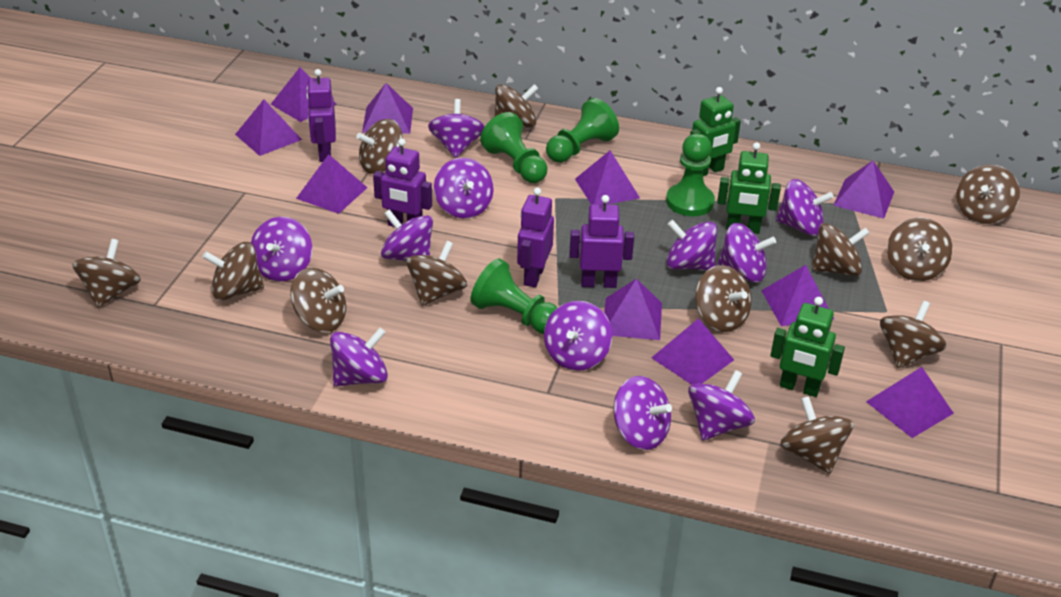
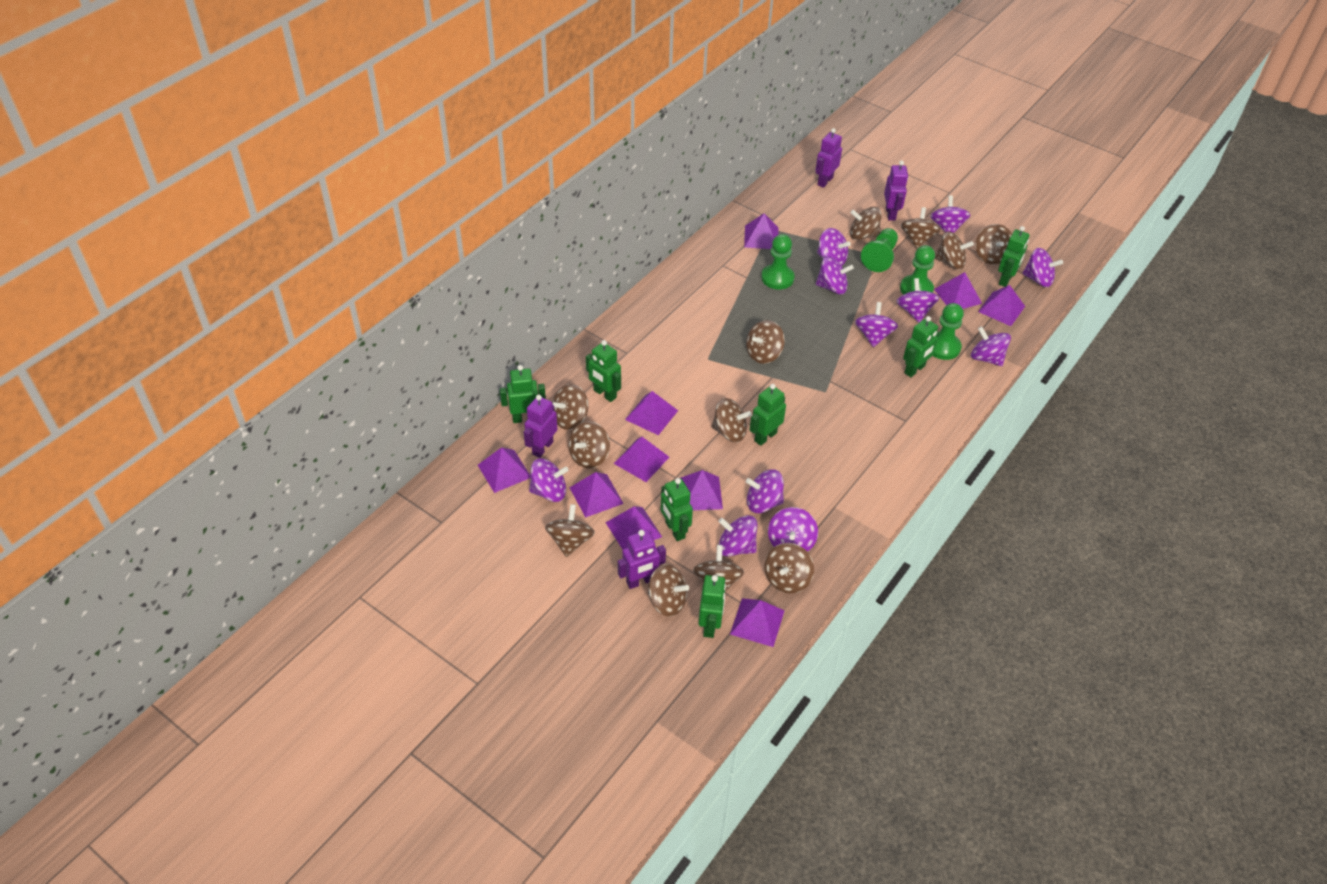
green robot: [690,87,741,176] [717,142,781,234] [770,297,845,397] = 3 -> [500,365,546,423] [586,340,621,402] [661,478,693,541] [698,575,726,638] [750,384,786,446] [903,316,939,377] [998,226,1029,287] = 7

